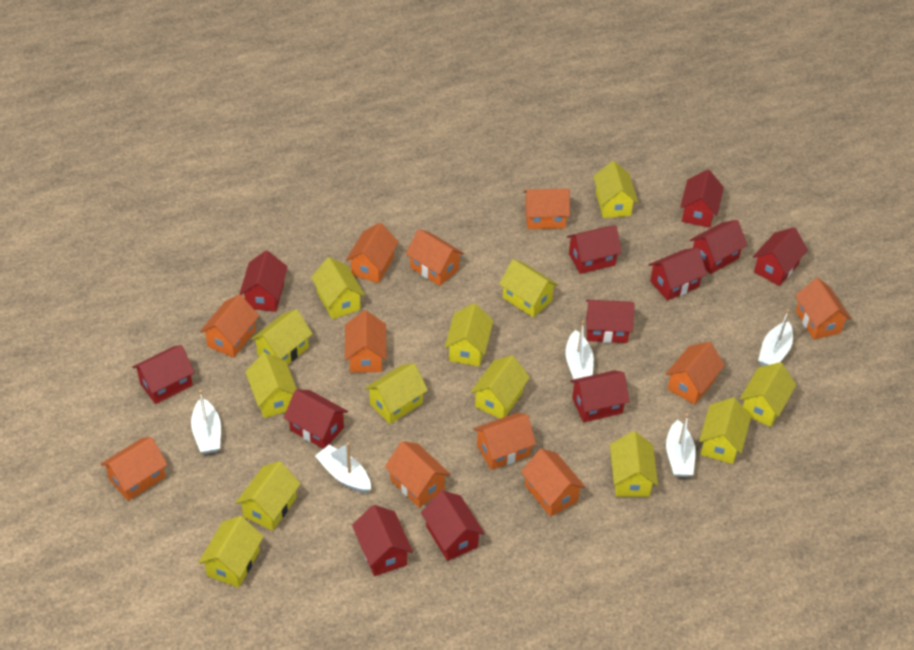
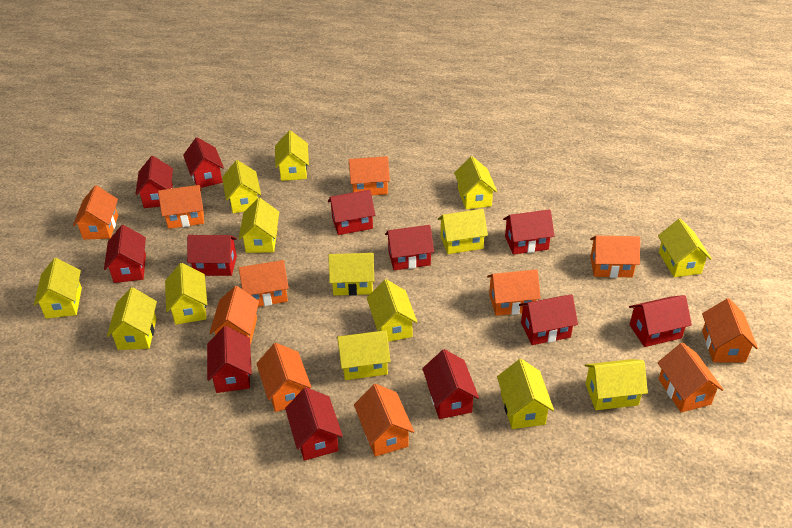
white boat: [191,390,221,454] [315,443,371,493] [565,321,594,379] [666,414,696,477] [758,310,793,366] = 5 -> none = 0
yellow house: [198,516,264,588] [236,461,301,531] [245,352,297,418] [251,309,313,365] [311,257,365,319] [365,363,428,424] [445,303,494,367] [471,355,530,419] [499,259,558,317] [593,161,638,218] [610,431,658,497] [699,397,751,464] [740,362,797,427] = 13 -> [34,258,82,319] [107,287,157,350] [165,263,207,325] [222,160,261,213] [239,198,279,253] [275,130,309,181] [328,253,374,296] [337,330,391,380] [367,279,417,342] [438,209,488,254] [454,156,497,210] [497,359,554,429] [585,359,648,410] [658,219,712,277] = 14

